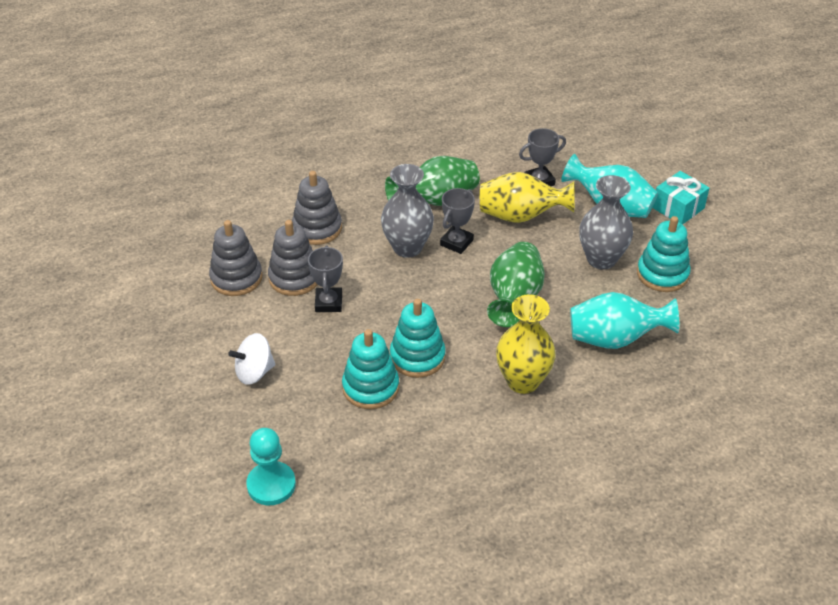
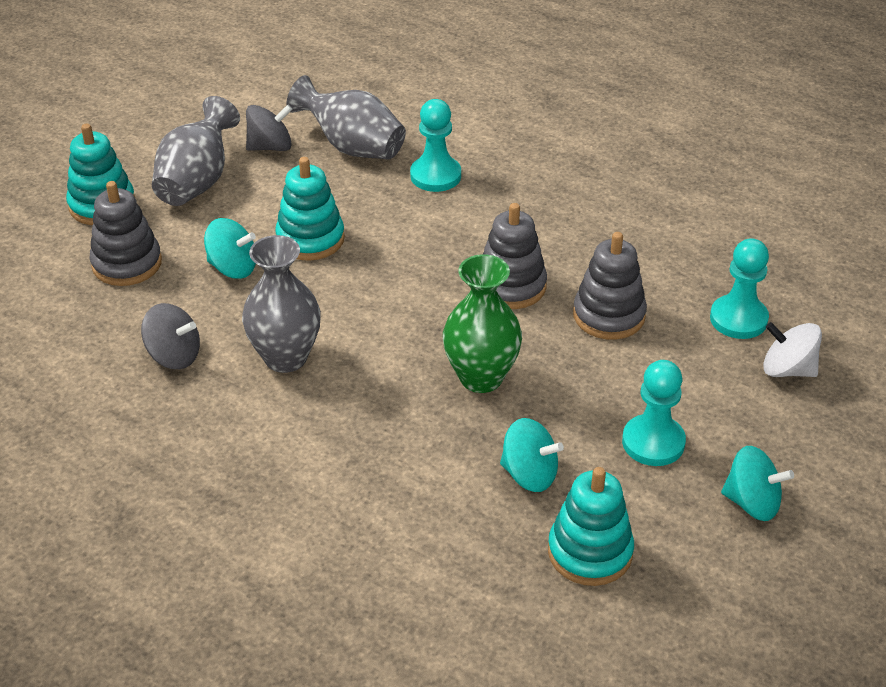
green vase: [385,156,480,206] [487,242,545,327] = 2 -> [443,254,522,393] = 1
grey spinning top: none = 0 -> [141,303,200,369] [246,105,292,151] = 2
grey trophy: [308,245,343,312] [440,188,475,254] [519,128,566,186] = 3 -> none = 0
grey vase: [381,164,434,258] [579,175,633,270] = 2 -> [152,96,240,206] [242,235,321,373] [287,75,406,159] = 3
turquoise gift: [653,171,709,225] = 1 -> none = 0
turquoise pawn: [246,428,296,505] = 1 -> [410,99,461,192] [622,360,686,466] [710,238,769,339] = 3
turquoise spinning top: none = 0 -> [204,218,256,279] [500,418,564,492] [721,446,794,521] = 3
turquoise vase: [561,154,658,218] [570,292,679,349] = 2 -> none = 0
yellow vase: [480,172,575,223] [496,294,556,394] = 2 -> none = 0

